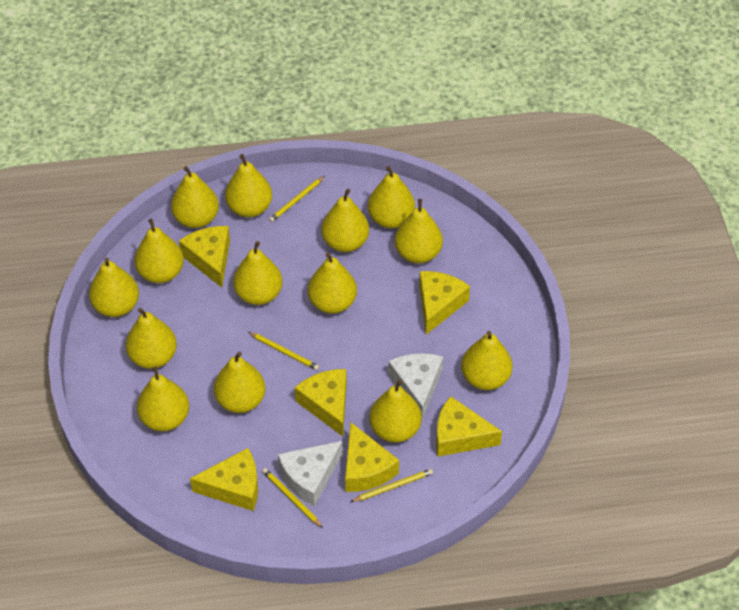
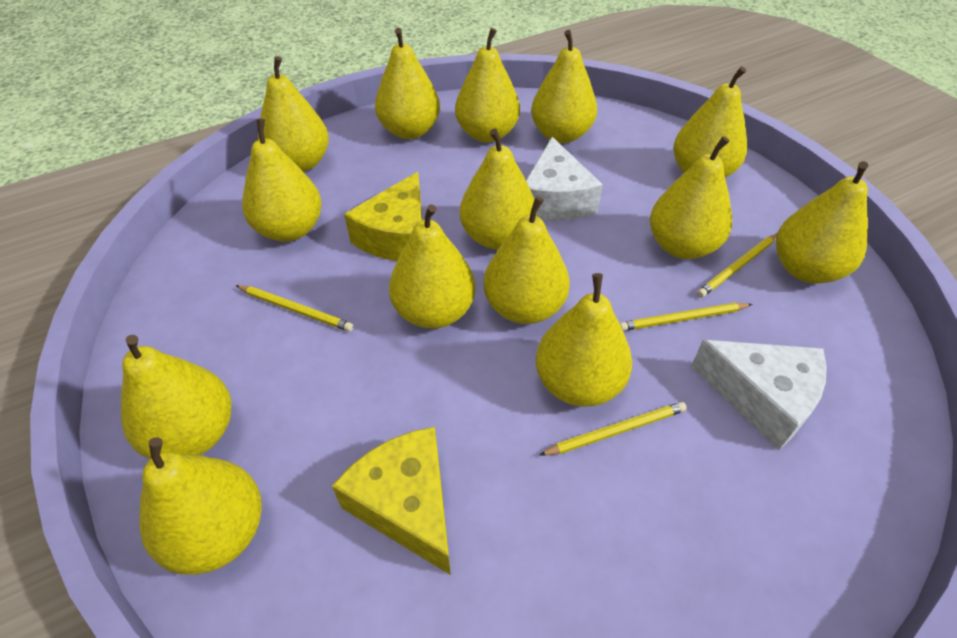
yellow cheese: [179,226,230,287] [190,448,258,511] [295,369,347,436] [345,422,399,492] [419,271,470,334] [436,396,502,457] = 6 -> [332,427,451,575] [344,172,422,261] = 2

